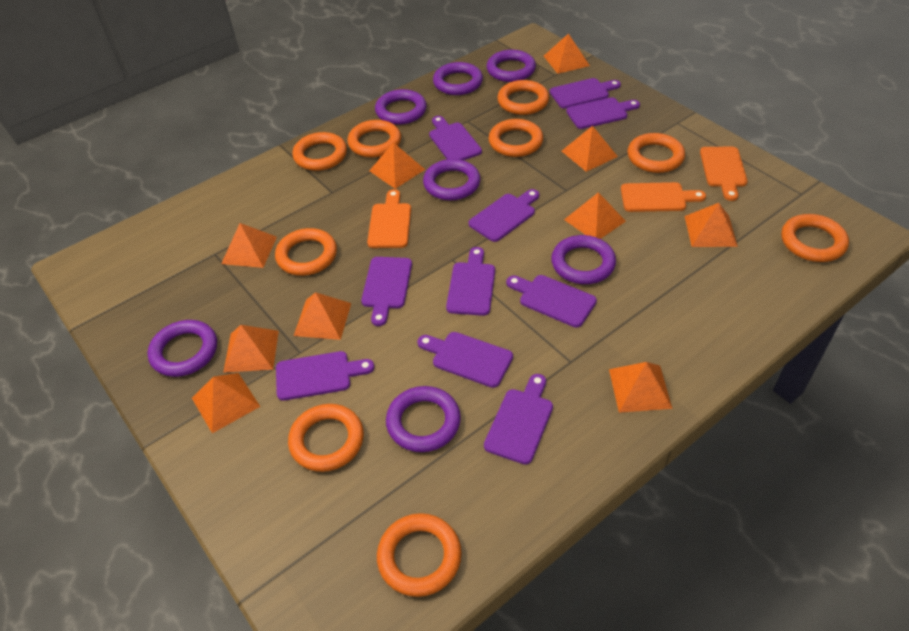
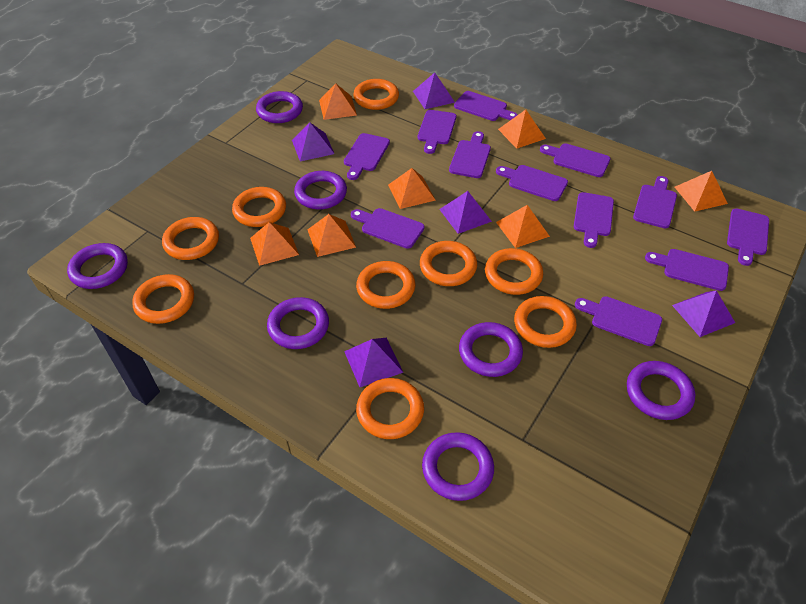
orange cutting board: [367,189,411,248] [621,182,706,212] [700,147,748,201] = 3 -> none = 0
orange pyramid: [192,373,260,433] [221,223,277,268] [223,325,279,373] [294,292,351,340] [369,142,425,189] [544,33,590,74] [562,126,618,172] [564,192,626,239] [609,362,672,413] [685,203,738,247] = 10 -> [250,222,299,266] [307,214,356,257] [319,83,357,120] [388,168,436,209] [496,205,550,248] [498,110,546,149] [675,171,728,212] = 7
purple cutting board: [276,351,374,401] [361,257,412,326] [417,332,513,388] [429,116,482,160] [446,247,495,316] [468,189,539,242] [484,374,553,465] [506,275,597,328] [550,78,621,108] [566,97,640,129] = 10 -> [344,133,390,180] [351,208,425,249] [417,110,456,154] [449,131,491,178] [454,91,518,121] [496,165,568,201] [540,143,611,177] [574,192,614,248] [575,296,662,346] [633,176,677,228] [645,249,729,291] [727,208,769,266] = 12
purple pyramid: none = 0 -> [292,123,334,161] [344,338,403,387] [413,73,455,109] [439,191,492,234] [672,290,735,337] = 5

